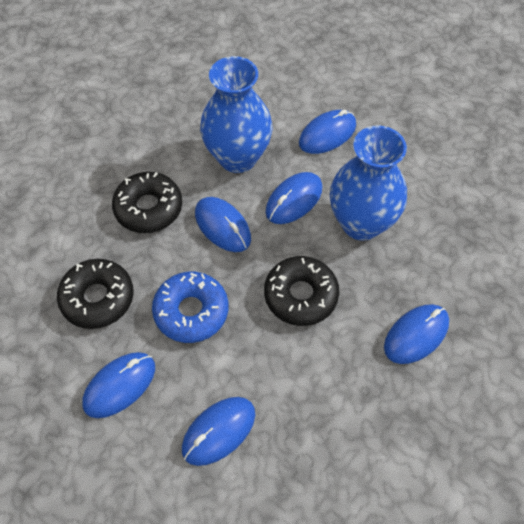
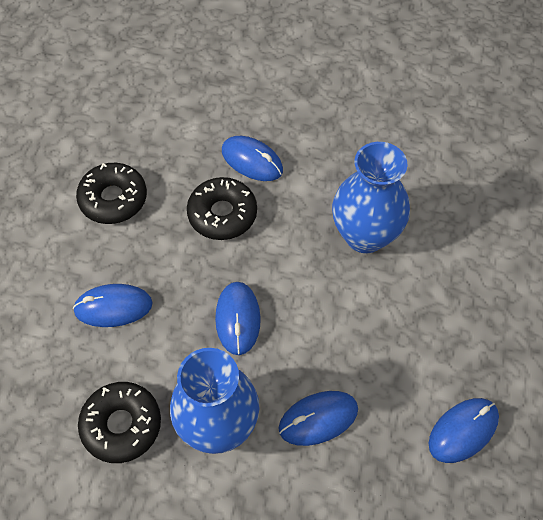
blue donut: [152,272,228,343] = 1 -> none = 0
blue mouse: [82,352,155,418] [182,397,255,466] [195,197,251,252] [266,172,322,224] [299,110,356,154] [384,304,449,364] = 6 -> [73,284,153,327] [215,282,261,355] [222,136,283,181] [279,391,358,446] [428,398,499,463] = 5

